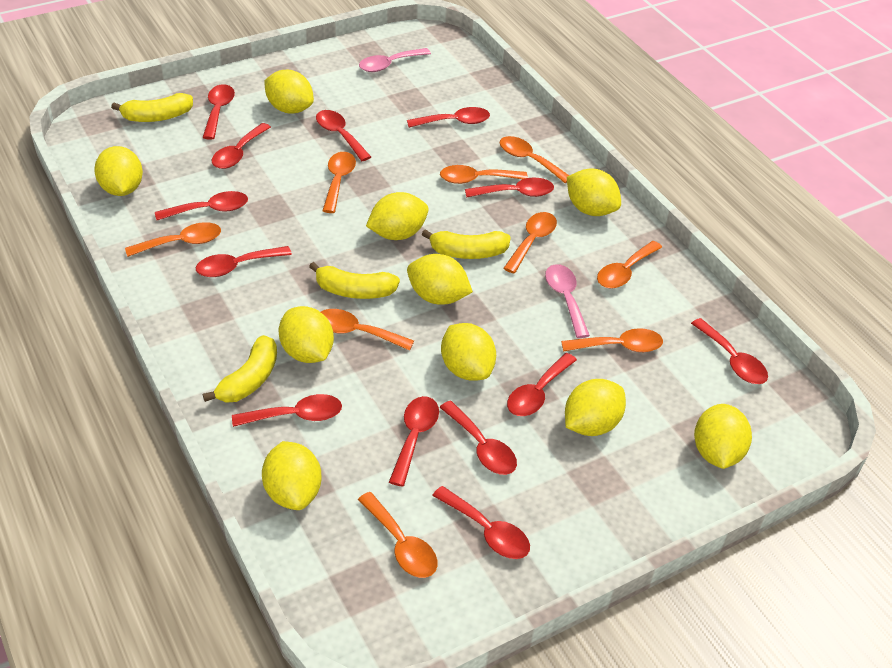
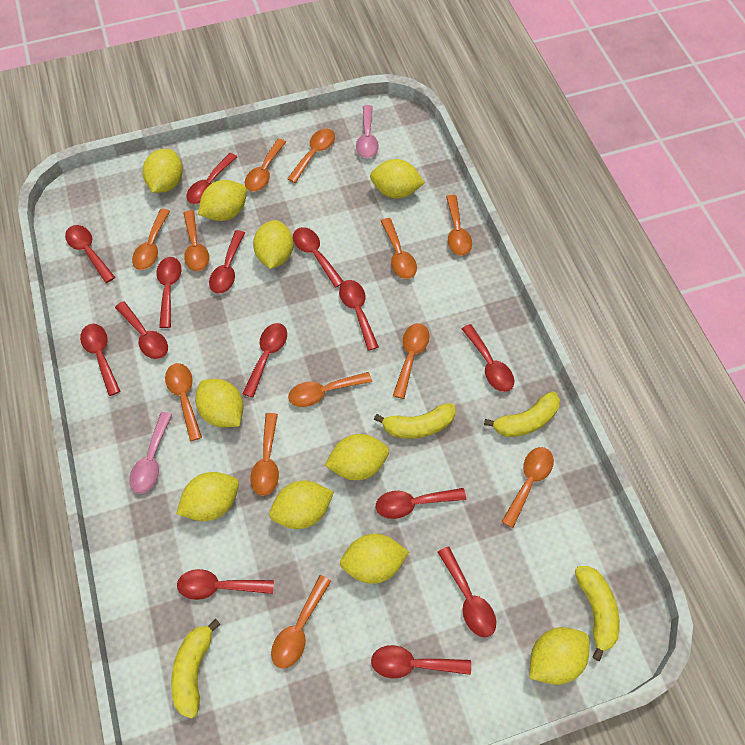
orange spoon: [125,222,221,257] [321,309,414,351] [322,152,356,213] [358,492,437,578] [440,165,528,184] [500,136,569,183] [503,212,557,273] [561,328,663,352] [597,241,662,289] = 9 -> [132,209,170,270] [165,363,202,441] [184,210,209,271] [245,139,286,192] [250,413,279,496] [271,575,331,669] [287,129,335,183] [288,372,372,407] [381,218,417,279] [393,323,429,399] [446,195,472,256] [502,447,554,528] = 12
red spoon: [155,191,248,220] [196,246,292,277] [202,84,235,140] [212,123,271,169] [232,394,342,427] [316,110,371,161] [389,396,439,487] [407,107,490,128] [432,486,530,559] [440,401,517,475] [465,178,554,198] [507,353,577,416] [691,318,768,384] = 13 -> [65,225,115,283] [80,324,120,396] [115,301,168,359] [156,257,181,328] [177,569,274,600] [186,153,237,204] [209,230,245,294] [242,323,287,398] [293,227,344,288] [339,280,379,351] [371,645,471,678] [376,488,466,519] [438,546,496,637] [462,324,514,392] = 14

